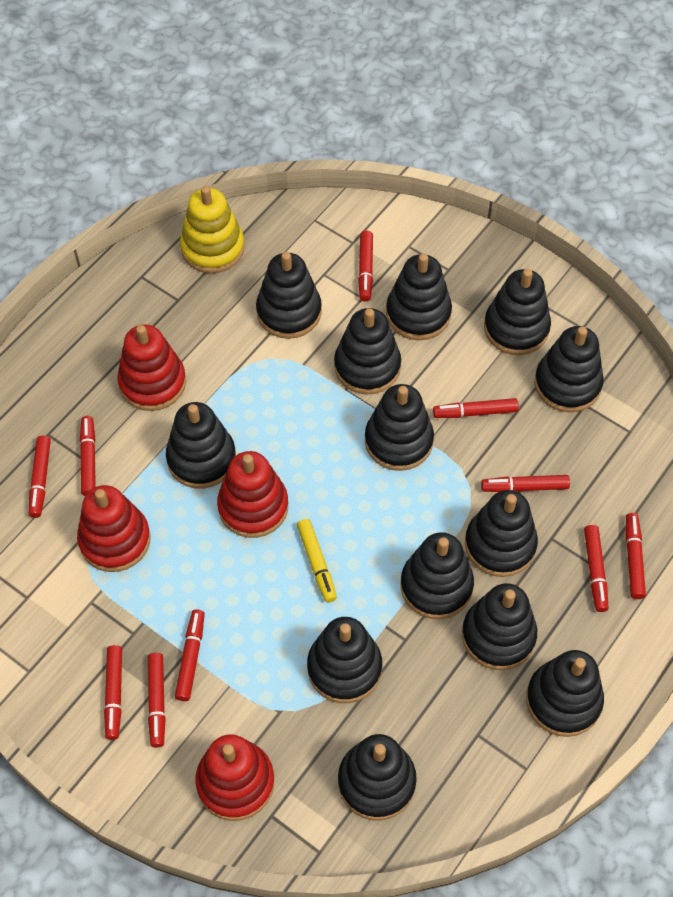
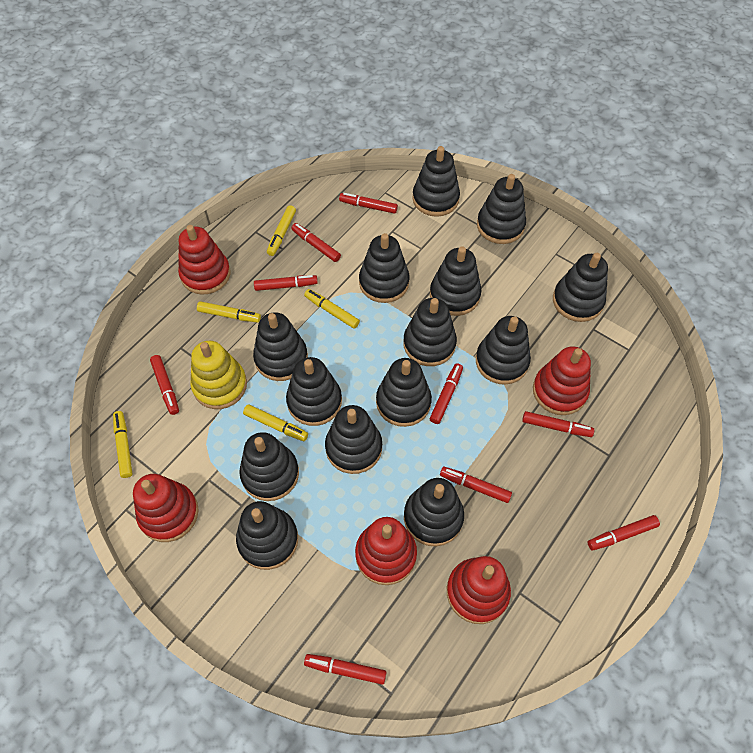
black stacking toy: [166,402,236,489] [256,252,322,339] [307,617,382,703] [334,308,401,395] [338,734,417,821] [365,384,434,471] [386,254,452,340] [400,532,474,619] [462,583,537,670] [465,490,538,577] [484,269,551,355] [526,650,604,737] [534,326,604,412] = 13 -> [236,501,298,570] [239,432,299,501] [253,312,308,381] [286,357,342,426] [325,405,382,474] [359,233,410,303] [376,358,432,427] [403,298,457,366] [404,478,464,546] [412,146,460,217] [430,246,481,316] [476,316,531,385] [477,174,526,244] [553,253,608,322] = 14
red marker: [29,436,51,518] [80,416,96,496] [104,645,122,740] [148,653,166,748] [175,610,205,701] [358,231,373,302] [433,398,519,418] [481,475,570,492] [584,525,609,612] [626,513,646,599] = 10 -> [150,355,179,415] [254,275,318,291] [291,223,341,262] [304,654,387,685] [339,193,398,214] [430,363,463,424] [440,466,512,503] [522,411,594,437] [588,515,660,551] = 9
red stacking toy: [77,485,151,572] [117,324,186,411] [195,734,274,821] [217,451,288,538] = 4 -> [133,474,199,542] [178,225,230,295] [355,517,417,585] [447,556,511,624] [533,346,591,415] = 5
yellow marker: [297,519,337,603] = 1 -> [113,411,133,478] [197,301,261,323] [243,404,308,441] [267,205,296,256] [304,289,360,329] = 5

